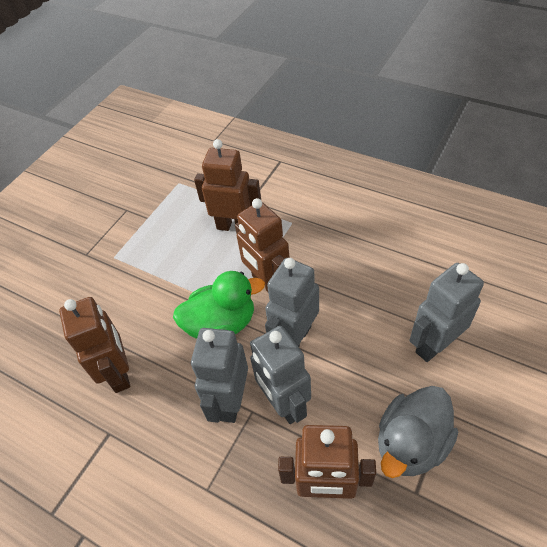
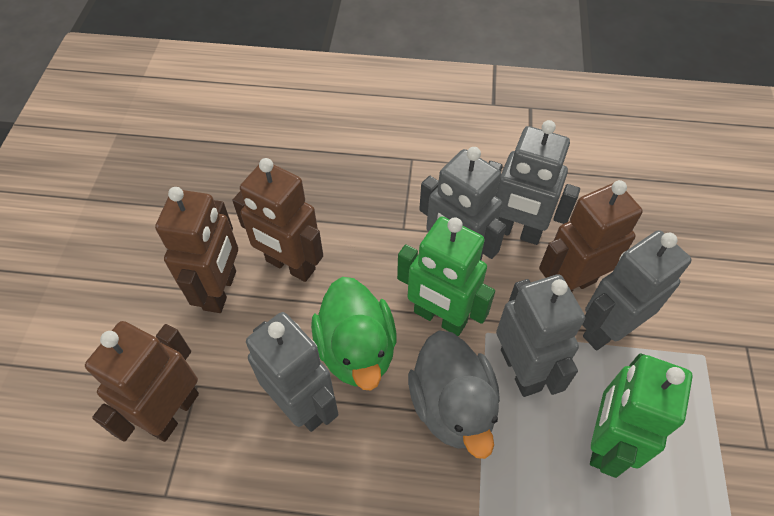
green robot: none = 0 -> [397,217,495,336] [590,353,693,478] = 2
grey robot: [191,328,248,423] [250,326,311,424] [265,258,319,347] [409,263,484,362] = 4 -> [246,312,338,432] [419,147,506,260] [488,120,580,245] [496,275,585,397] [582,230,692,350] = 5

